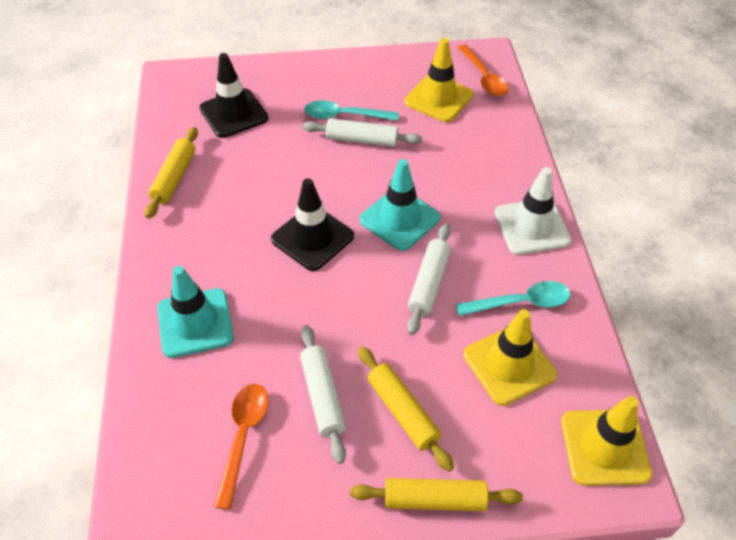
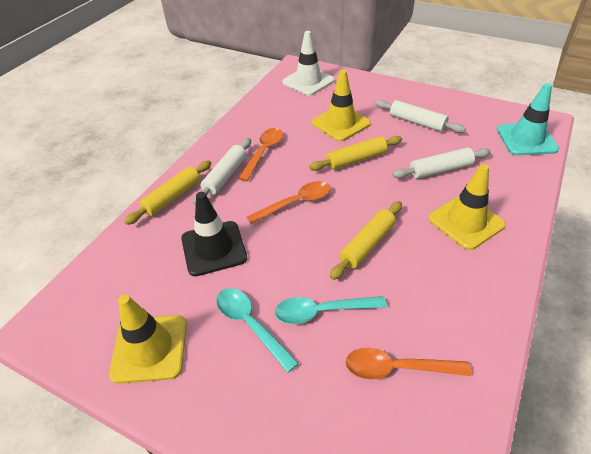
black traffic cone: [200,53,268,138] [271,178,354,271] = 2 -> [181,192,247,276] = 1
orange spoon: [214,384,268,510] [457,44,509,97] = 2 -> [238,128,283,181] [247,181,331,224] [345,348,472,380] = 3
turquoise traffic cone: [157,266,234,358] [359,159,441,251] = 2 -> [497,83,559,156] = 1

